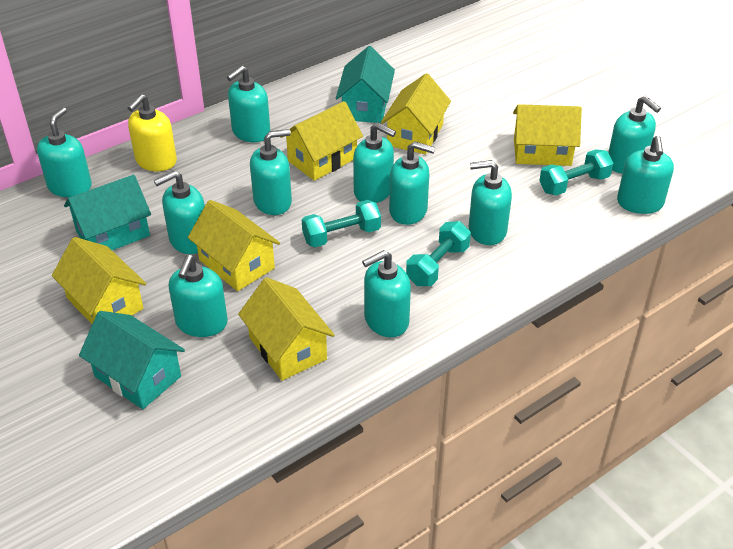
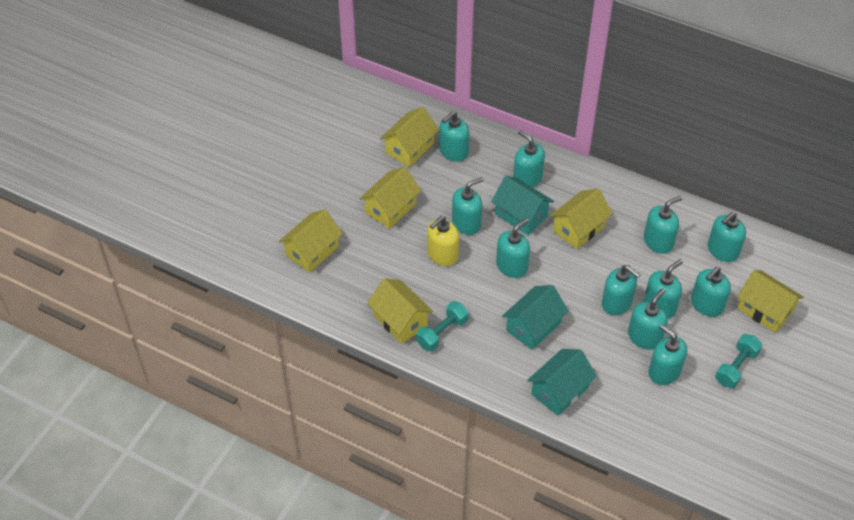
turquoise dumbbell: [302,200,381,248] [406,221,471,286] [539,149,613,195] = 3 -> [416,301,469,351] [715,334,762,388] = 2

